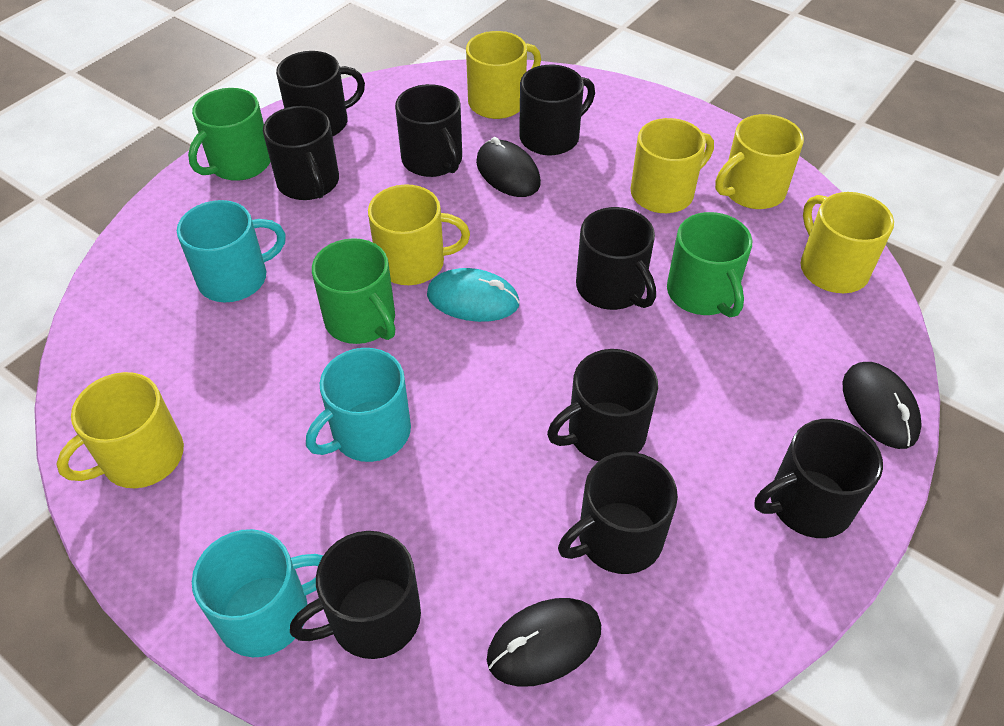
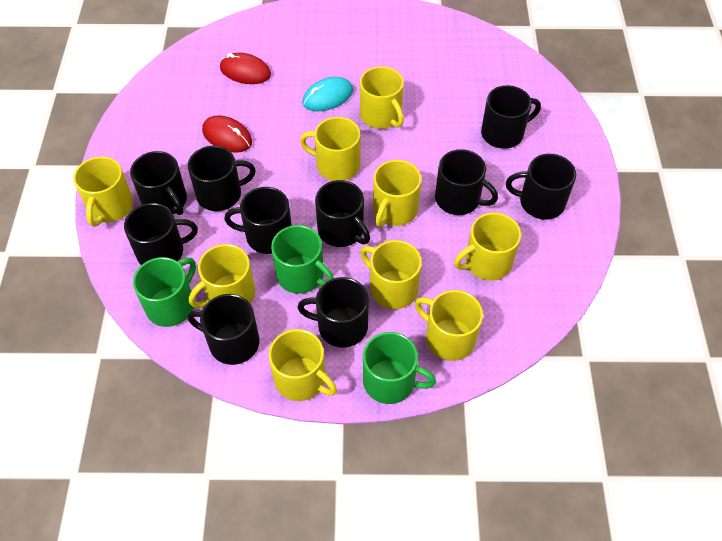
black mouse: [476,137,541,197] [487,598,601,687] [843,362,922,449] = 3 -> none = 0
black mug: [263,106,339,200] [276,51,365,137] [290,531,421,659] [395,84,462,177] [519,65,595,155] [547,349,658,461] [558,452,678,574] [576,207,656,310] [754,419,883,538] = 9 -> [124,203,198,265] [130,151,187,215] [188,146,256,211] [188,294,260,365] [224,187,292,254] [297,277,369,348] [315,180,370,247] [435,149,498,215] [481,85,541,149] [506,154,576,220] = 10
red mouse: none = 0 -> [202,115,252,153] [220,53,271,84] = 2
turquoise mug: [177,200,286,302] [192,529,323,657] [306,348,411,462] = 3 -> none = 0
yellow mug: [56,372,184,488] [368,184,470,285] [466,31,541,119] [631,118,714,213] [715,114,804,209] [801,192,894,293] = 6 -> [73,156,133,227] [189,244,255,308] [269,329,337,401] [300,117,361,181] [360,66,404,129] [360,240,422,309] [373,160,422,227] [415,290,483,361] [454,212,521,281] = 9

